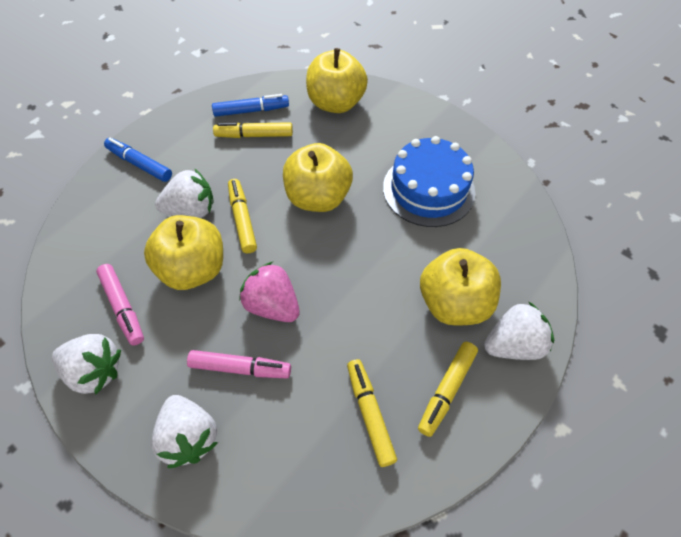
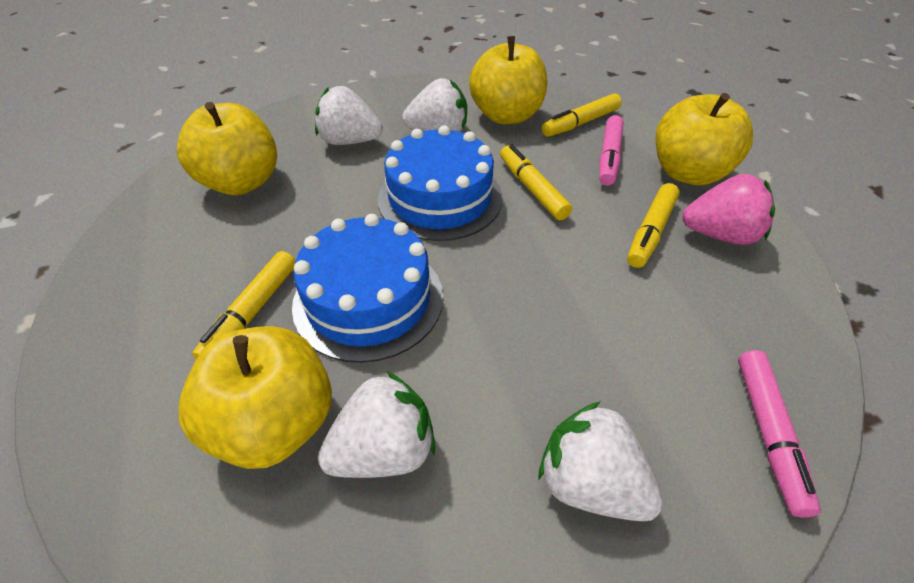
blue cake: [383,136,475,227] = 1 -> [292,214,443,363] [378,125,502,241] = 2
blue marker: [104,138,172,182] [212,94,289,117] = 2 -> none = 0

